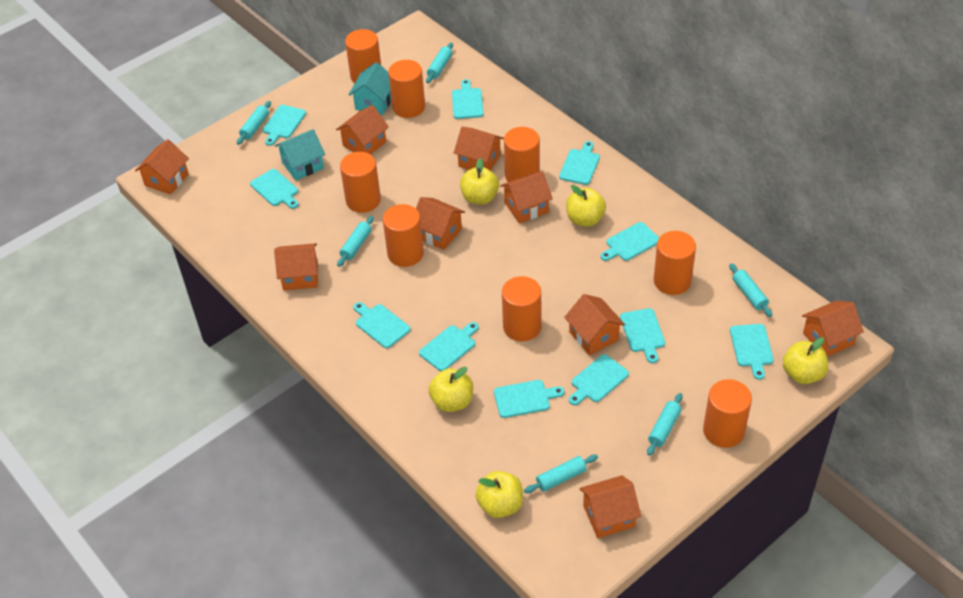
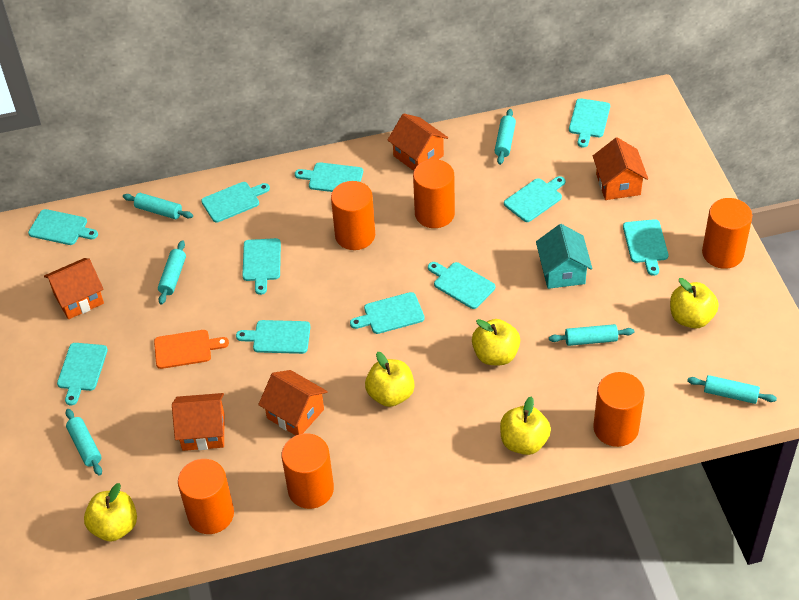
orange cutting board: none = 0 -> [154,330,229,369] = 1
orange cylinder: [340,152,381,213] [345,29,381,83] [383,204,424,267] [388,60,425,118] [502,276,541,341] [504,127,540,182] [654,231,696,295] [703,379,752,448] = 8 -> [178,459,234,534] [281,433,334,509] [331,181,375,250] [413,159,455,228] [593,372,645,447] [702,198,752,269] = 6
orange house: [135,139,189,195] [274,243,318,290] [336,105,389,155] [416,197,465,250] [454,126,504,171] [500,172,553,223] [564,294,625,355] [579,475,641,538] [802,301,864,357] = 9 -> [44,258,104,319] [172,393,224,451] [258,370,328,435] [388,113,448,171] [593,137,648,200] = 5
turquoise house: [275,129,325,180] [349,62,391,115] = 2 -> [536,224,592,289] = 1

